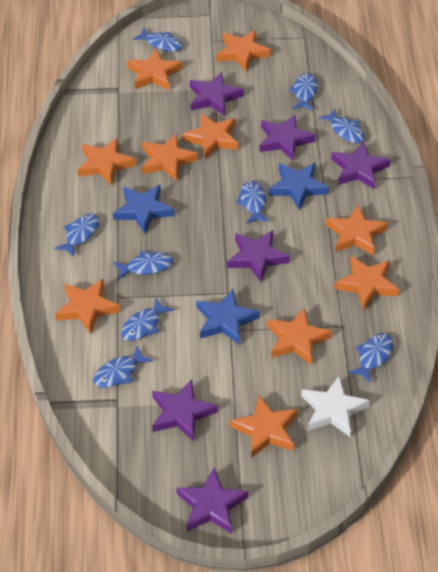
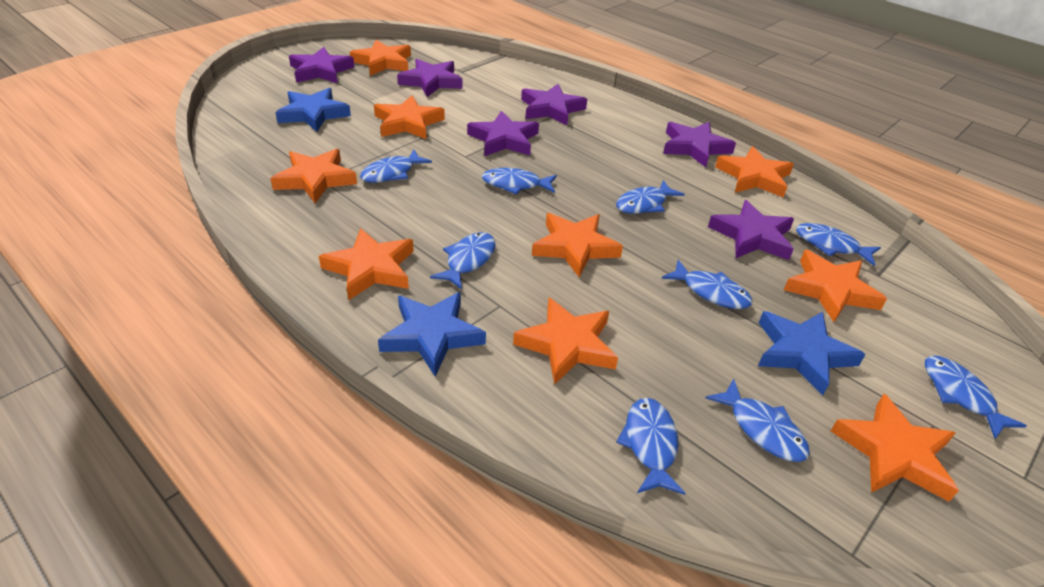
orange star: [55,279,120,334] [77,138,136,186] [127,49,182,90] [142,134,198,181] [182,113,239,160] [216,30,271,72] [230,396,298,458] [267,308,332,365] [326,205,388,255] [334,256,399,310] = 10 -> [270,149,357,203] [319,228,414,301] [350,40,411,76] [374,95,445,139] [513,298,618,385] [532,213,623,278] [715,146,794,198] [784,250,887,322] [831,394,959,502] = 9
white star: [301,376,370,437] = 1 -> none = 0

